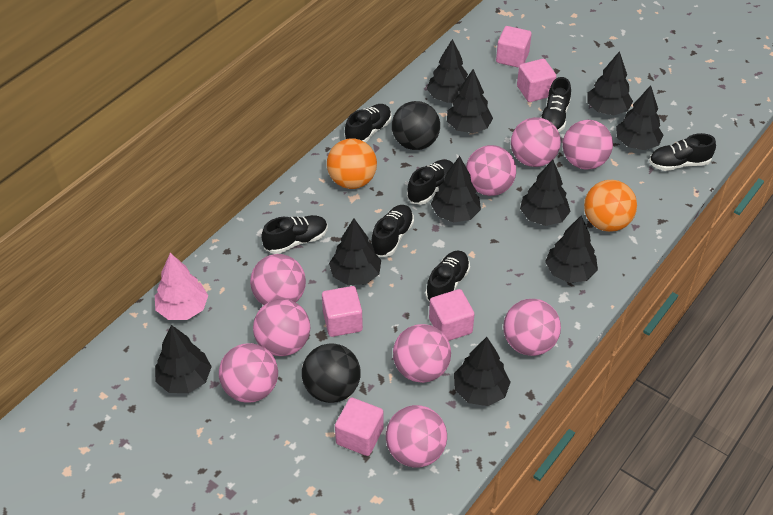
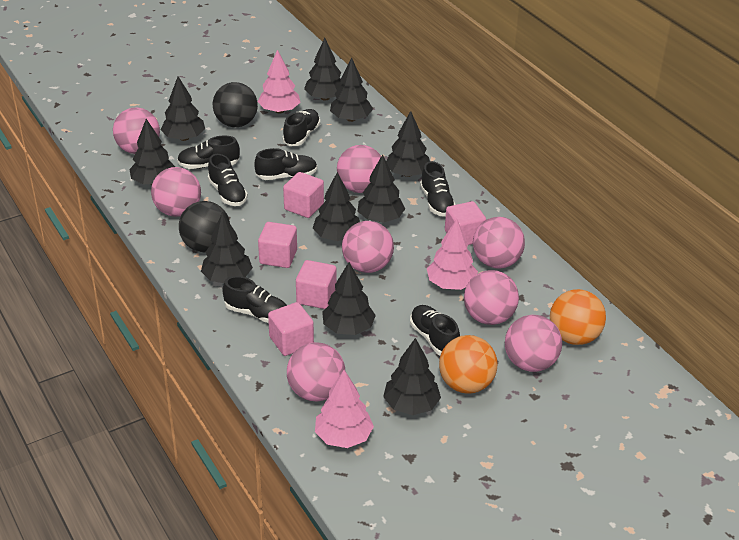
pink ball: [219,343,278,403] [250,254,306,305] [253,299,310,356] [386,405,447,468] [393,324,451,383] [466,145,516,196] [503,299,561,356] [511,117,561,167] [563,120,613,170] = 9 -> [113,107,160,154] [151,167,201,217] [287,342,345,401] [337,145,381,193] [342,221,394,273] [464,270,519,325] [473,217,525,269] [505,315,562,372] = 8
pink tree: [155,253,208,320] = 1 -> [258,50,301,114] [315,370,374,448] [427,219,478,290] = 3

